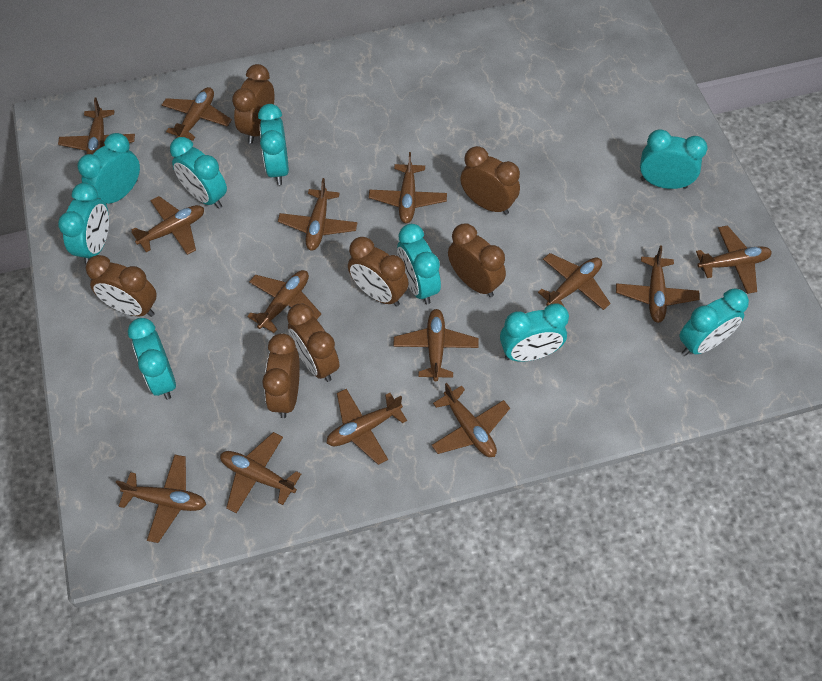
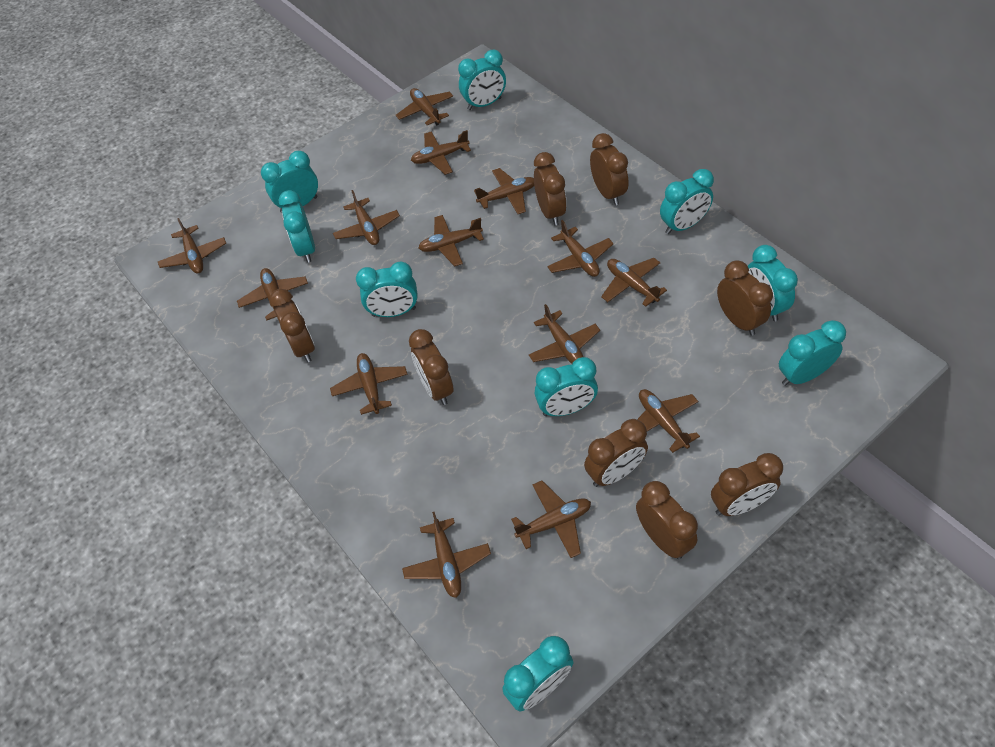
brown clock: [86,255,157,317] [232,64,274,144] [262,333,300,418] [287,304,340,382] [348,237,409,307] [448,223,506,297] [460,146,520,215] = 7 -> [269,289,315,362] [409,329,453,405] [534,152,567,225] [584,419,648,487] [590,133,628,205] [636,481,698,559] [711,453,783,516] [717,260,773,336] = 8

